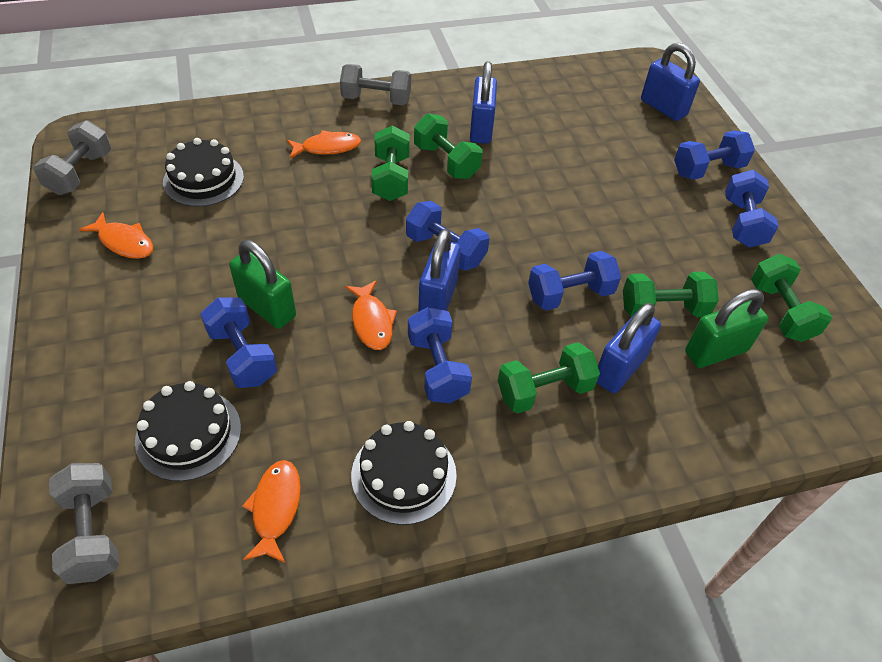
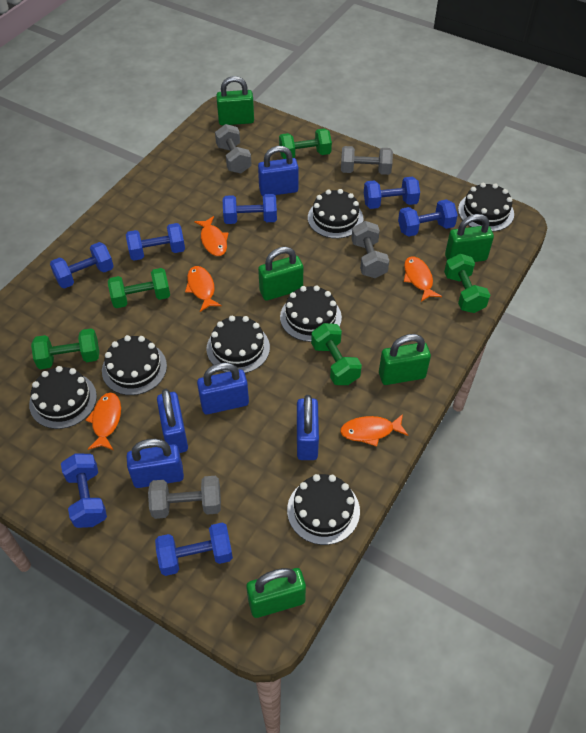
black cake: [135,381,241,481] [163,138,244,207] [351,421,457,525] = 3 -> [29,366,97,429] [102,335,167,395] [206,316,270,373] [280,285,342,342] [287,474,360,545] [308,189,363,238] [458,183,514,232] = 7
blue dumbbell: [200,297,277,388] [406,201,490,271] [408,307,472,403] [528,251,621,310] [674,130,755,180] [725,170,779,248] = 6 -> [50,242,114,289] [61,453,107,528] [126,223,185,261] [155,522,233,576] [223,194,277,224] [364,177,420,209] [398,199,458,237] = 7
blue padlock: [418,229,461,312] [470,61,497,144] [597,303,661,393] [641,43,700,121] = 4 -> [126,439,184,488] [157,389,188,453] [197,362,249,415] [258,146,299,196] [297,395,319,460] = 5
green padlock: [229,240,296,329] [685,289,768,368] = 2 -> [216,76,254,125] [246,568,306,618] [258,247,303,300] [379,334,431,385] [445,214,494,262] = 5
grey dumbbell: [33,120,111,195] [49,463,119,584] [340,64,411,105] = 3 -> [148,476,221,519] [215,124,252,174] [341,146,393,175] [351,221,389,278] = 4
orange fish: [79,212,153,259] [242,460,301,563] [287,130,361,159] [345,280,397,350] = 4 -> [86,393,121,450] [185,266,222,312] [194,216,229,256] [340,414,408,447] [404,256,442,302] = 5

